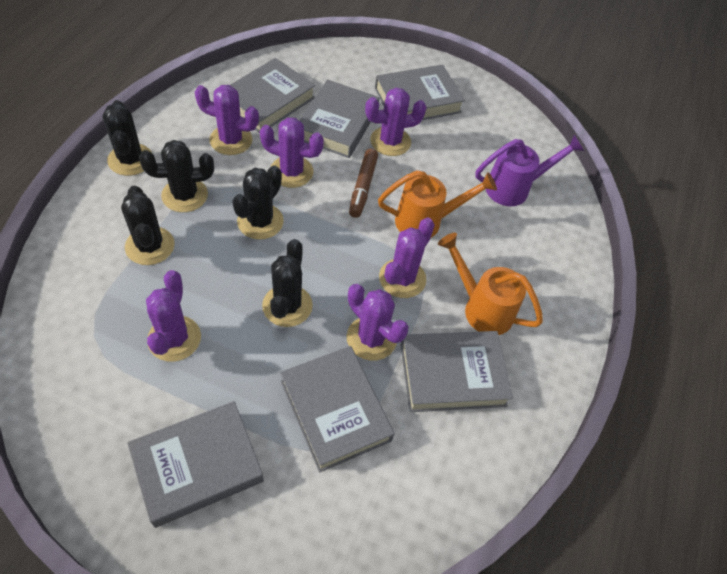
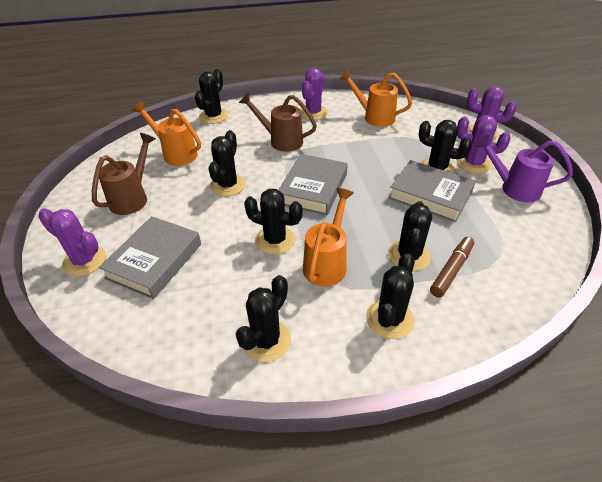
black cactus: [103,100,152,176] [121,186,175,265] [139,140,214,212] [232,166,284,240] [262,239,313,327] = 5 -> [195,69,229,124] [208,130,246,196] [236,275,291,362] [244,189,303,254] [366,254,415,339] [388,201,432,271] [419,120,472,173] = 7
brown watering can: none = 0 -> [92,133,155,215] [239,93,317,152] = 2
grey book: [127,401,264,528] [230,58,315,133] [280,346,395,472] [299,79,380,158] [375,65,465,120] [400,331,513,412] = 6 -> [99,216,201,299] [278,154,348,215] [389,160,476,222] = 3
orange watering can: [378,170,497,238] [438,233,543,335] = 2 -> [132,101,201,166] [303,188,354,286] [340,70,412,127] = 3
purple cactus: [146,270,201,362] [195,85,259,155] [260,118,324,188] [347,284,409,361] [365,88,427,156] [379,218,435,298] = 6 -> [38,208,106,276] [300,68,328,120] [456,115,511,174] [467,86,517,140] = 4

